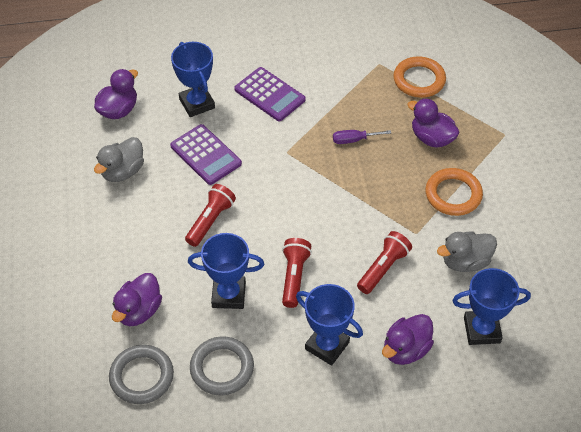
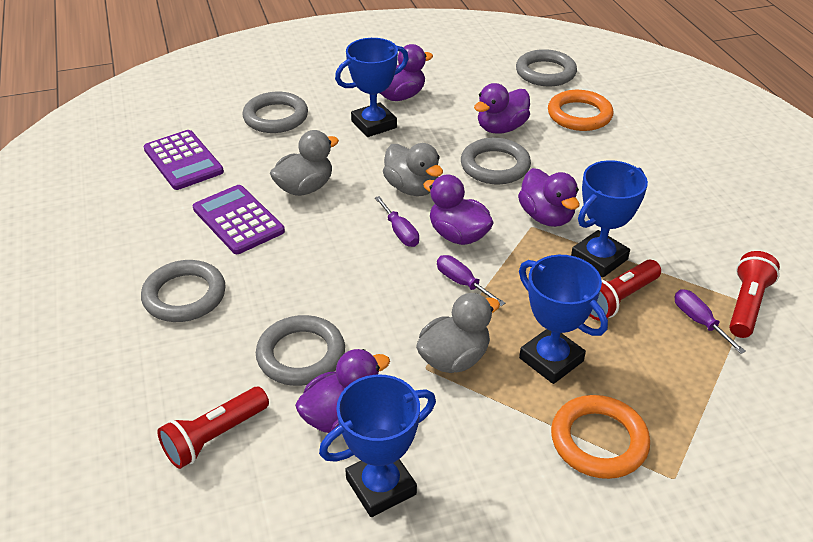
grey duck: [94,137,144,182] [437,231,497,272] = 2 -> [270,130,339,196] [383,143,443,196] [416,293,500,373] = 3
grey ring: [109,345,174,404] [190,336,254,396] = 2 -> [141,260,226,322] [242,92,308,133] [256,315,345,386] [461,138,531,184] [516,49,577,87] = 5
purple duck: [94,69,138,119] [112,273,162,326] [382,314,434,365] [407,98,460,148] = 4 -> [295,349,390,433] [380,44,433,101] [423,174,494,245] [474,83,530,134] [518,168,580,227] = 5
purple screwdriver: [333,130,391,144] = 1 -> [375,196,419,247] [437,255,505,306] [674,289,746,354] = 3

